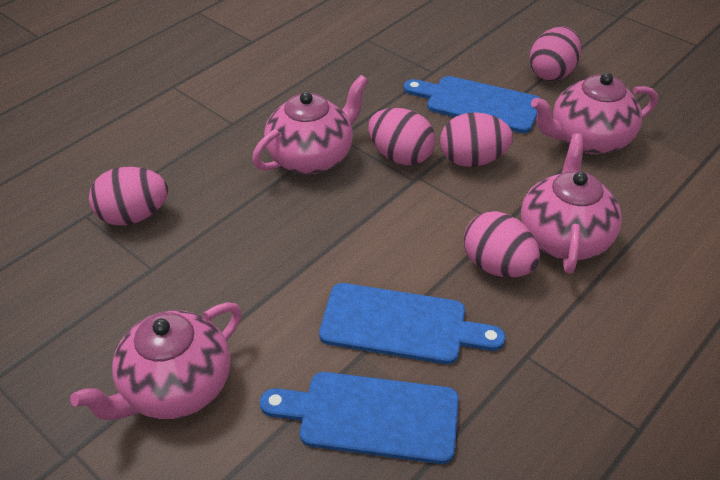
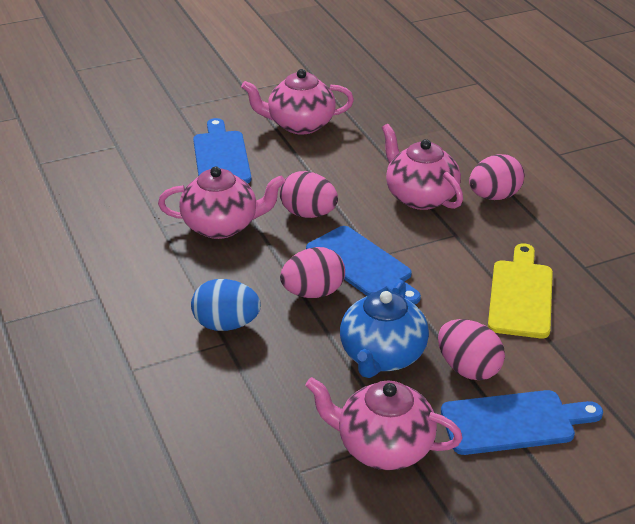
blue egg: none = 0 -> [191,279,261,331] = 1
blue teapot: none = 0 -> [340,280,429,378] = 1
pink egg: [89,167,168,226] [368,108,436,165] [440,112,513,167] [464,211,540,278] [530,26,581,81] = 5 -> [280,171,338,218] [280,247,345,298] [438,319,505,380] [469,154,524,200] = 4
yellow cutting board: none = 0 -> [488,243,553,338] = 1

